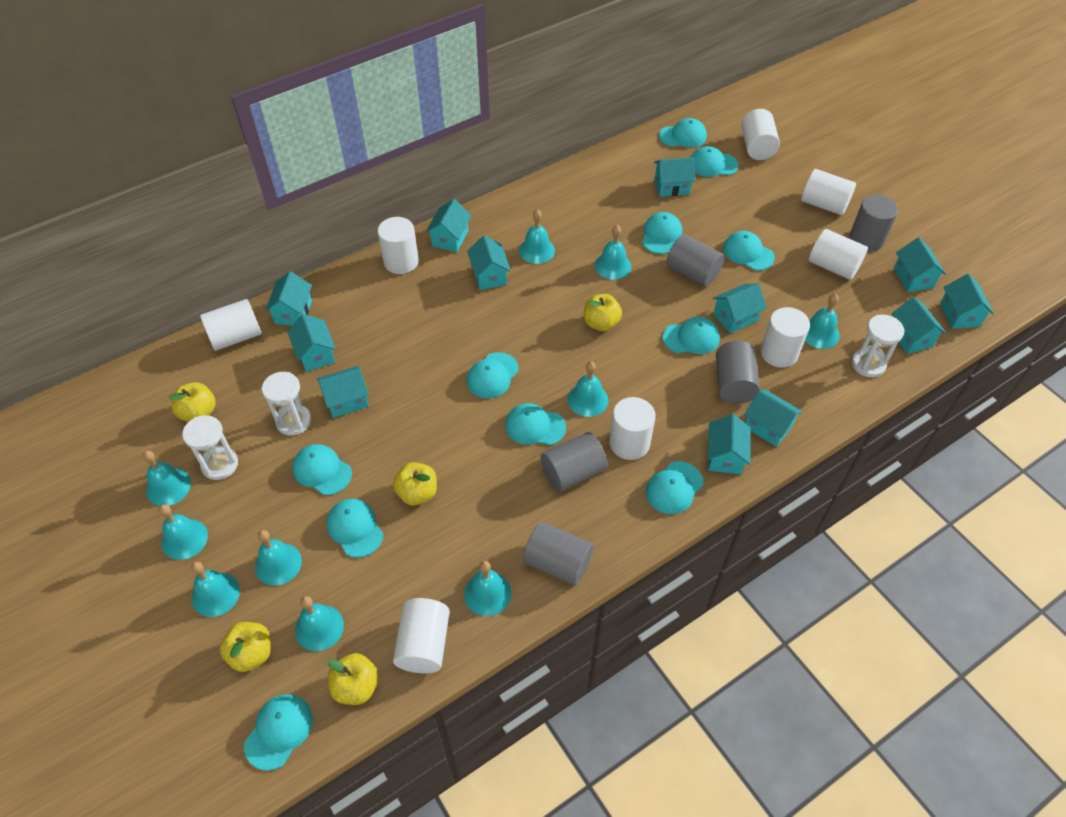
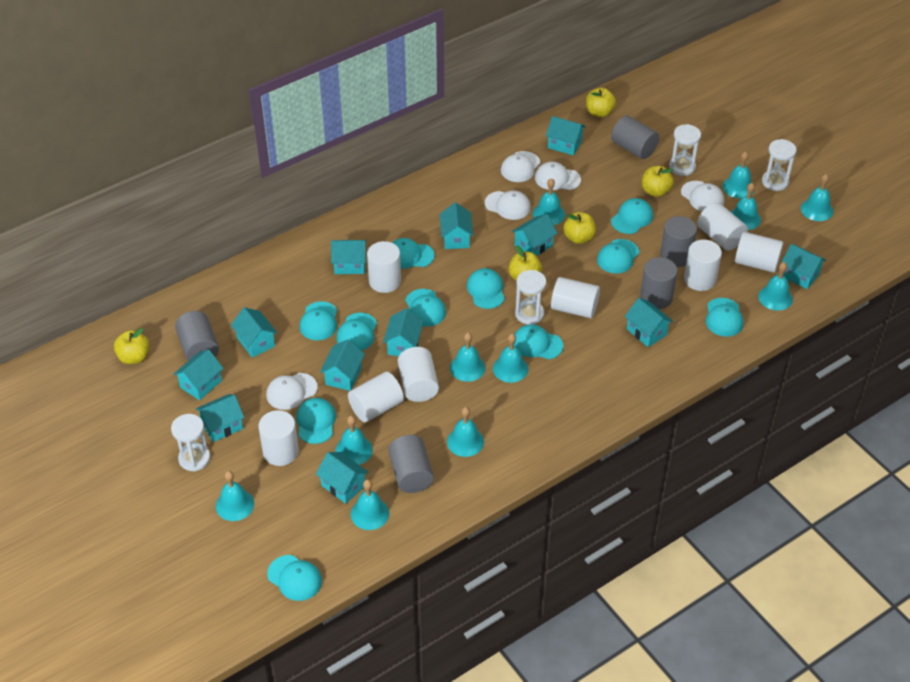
turquoise bell: [143,451,191,506] [159,504,208,560] [191,562,240,617] [255,530,302,586] [295,596,344,651] [464,561,511,616] [519,209,555,264] [567,361,609,417] [595,225,631,280] [805,294,840,349] = 10 -> [216,471,254,521] [335,416,373,465] [351,479,389,530] [447,407,484,457] [450,333,486,382] [493,334,528,383] [533,178,565,225] [722,151,754,199] [731,183,761,230] [758,262,793,311] [801,174,833,221] = 11
white cap: none = 0 -> [266,373,318,410] [485,190,531,220] [501,151,540,182] [535,161,581,190] [681,181,724,211] = 5
white hourglass: [182,415,238,480] [262,372,311,436] [852,315,905,377] = 3 -> [171,414,210,471] [515,270,546,325] [669,124,701,176] [762,139,797,191] = 4

